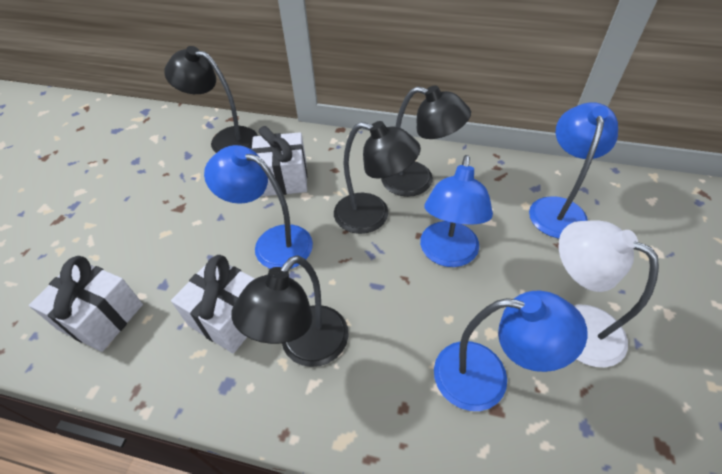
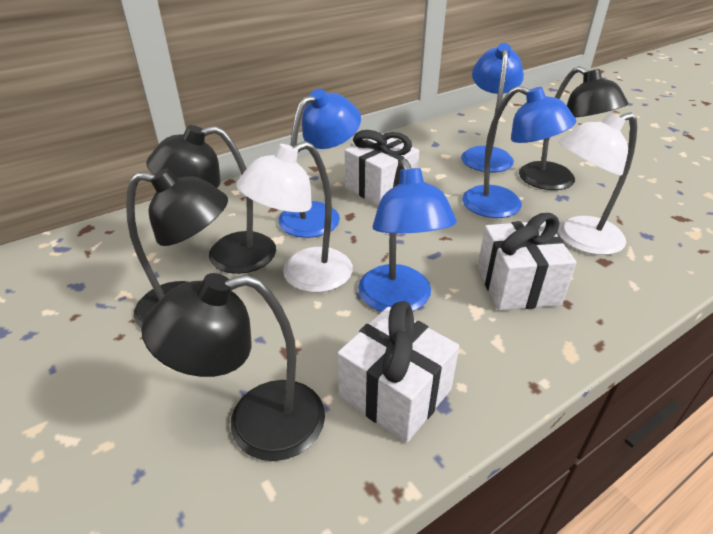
white lamp: [559,220,659,367] = 1 -> [236,141,353,293] [559,112,637,255] = 2

